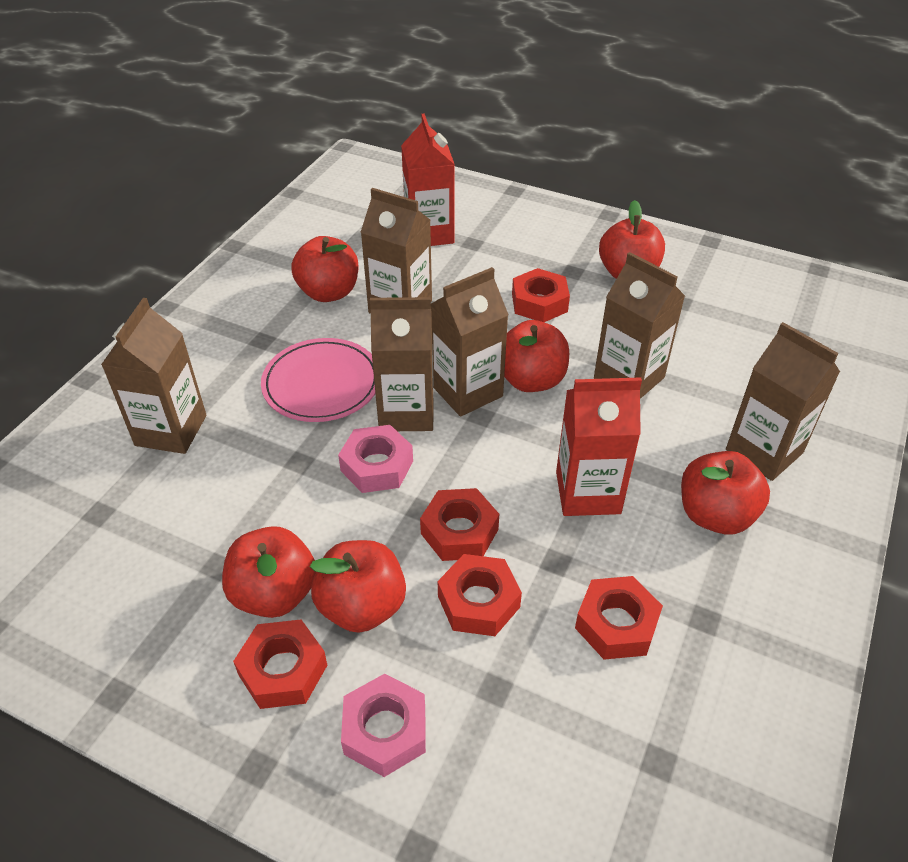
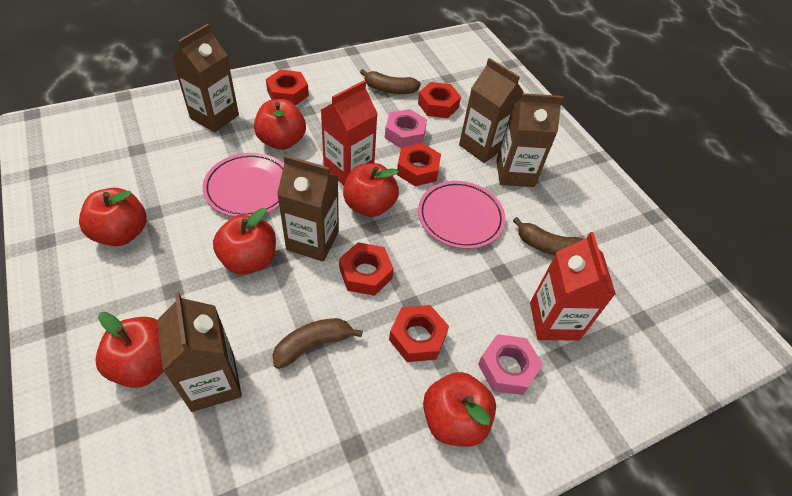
brown banana: none = 0 -> [272,318,363,369] [360,69,421,94] [513,217,584,256] = 3
brown carton: [101,298,206,454] [361,188,432,314] [370,297,433,431] [431,267,508,417] [594,252,685,399] [726,322,840,481] = 6 -> [157,292,242,412] [172,24,239,132] [277,155,339,262] [459,58,523,163] [496,93,563,187] = 5
pink plate: [261,338,375,422] = 1 -> [202,153,284,217] [418,181,505,249] = 2

